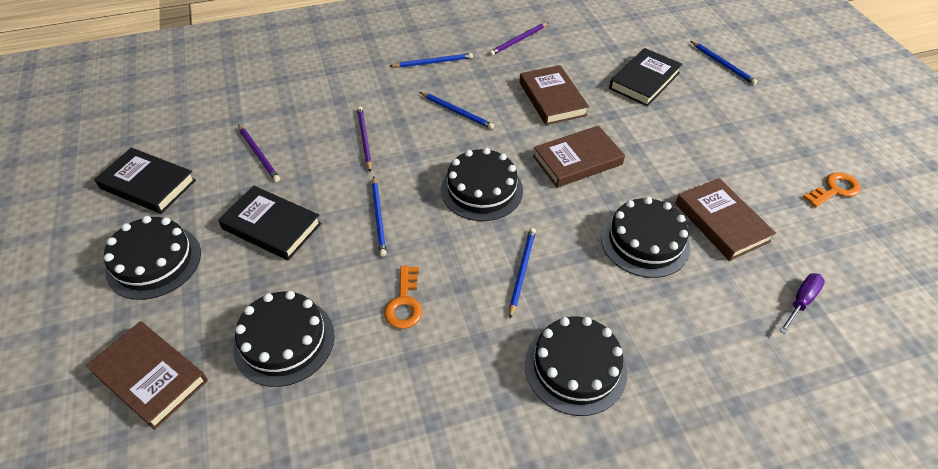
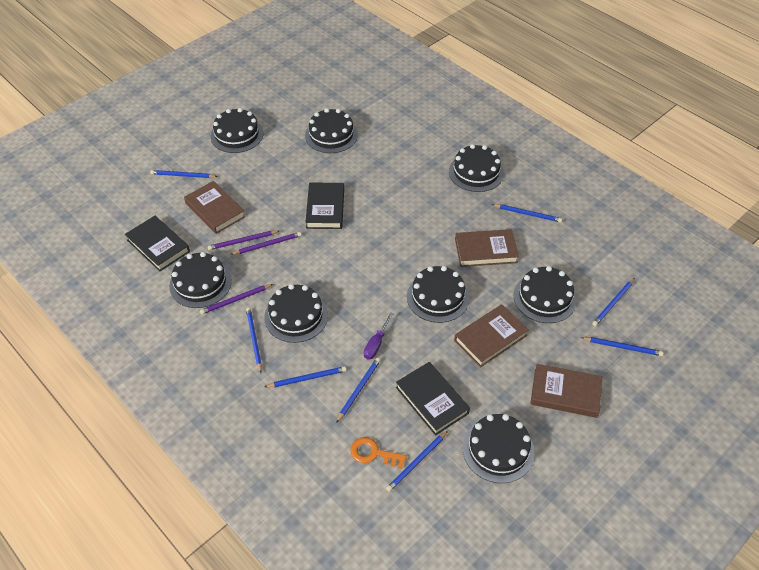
black cake: [104,216,201,300] [233,291,335,387] [441,148,523,221] [525,317,628,416] [601,197,690,278] = 5 -> [169,252,232,308] [210,108,263,153] [264,284,328,343] [305,108,358,153] [407,266,469,323] [449,144,504,192] [463,414,535,483] [513,266,577,323] = 8
blue pencil: [372,176,387,257] [390,53,473,68] [420,92,494,129] [509,228,536,318] [691,41,757,85] = 5 -> [150,170,218,178] [246,307,262,373] [265,366,347,387] [336,357,381,423] [386,431,448,492] [492,204,562,222] [580,337,663,356] [592,278,635,326] = 8
orange key: [384,266,422,329] [803,172,861,207] = 2 -> [350,437,407,469] = 1

